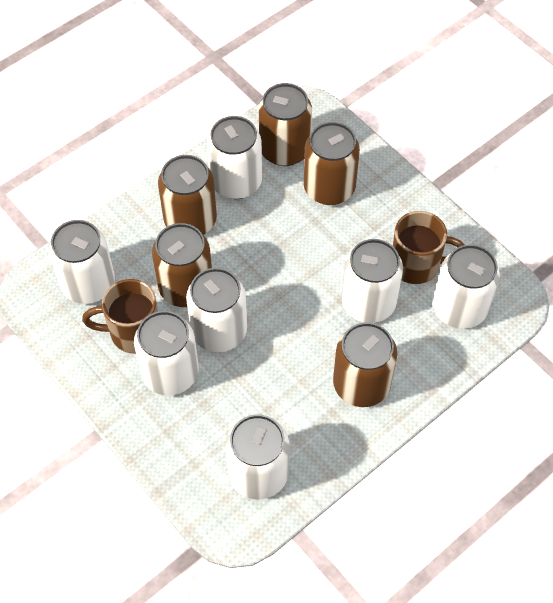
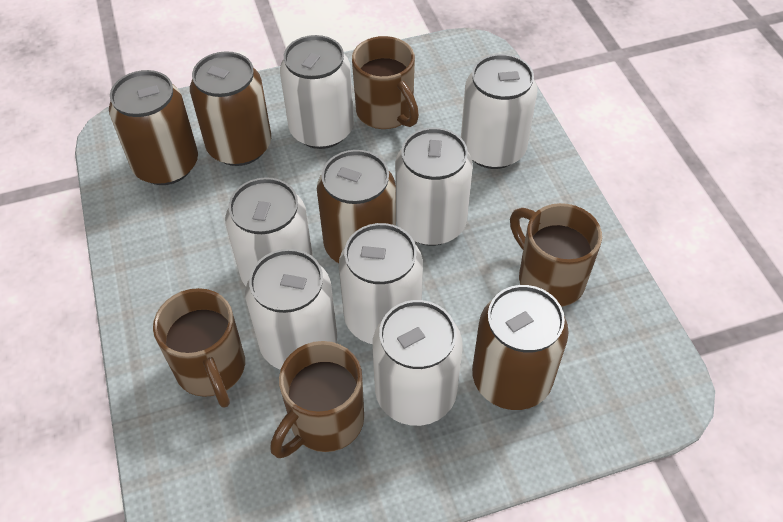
brown can: [152,223,212,307] [158,155,217,235] [259,83,312,166] [304,122,360,205] [333,322,397,407] = 5 -> [109,70,198,185] [190,51,271,166] [317,150,396,263] [472,285,569,410] = 4
brown mug: [82,279,158,353] [393,211,464,284] = 2 -> [153,288,245,408] [270,341,364,458] [352,36,419,129] [510,203,602,307] = 4

